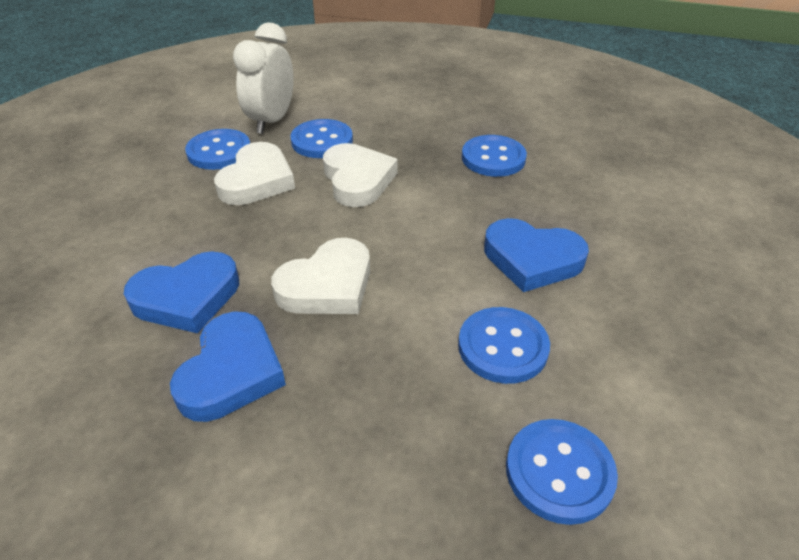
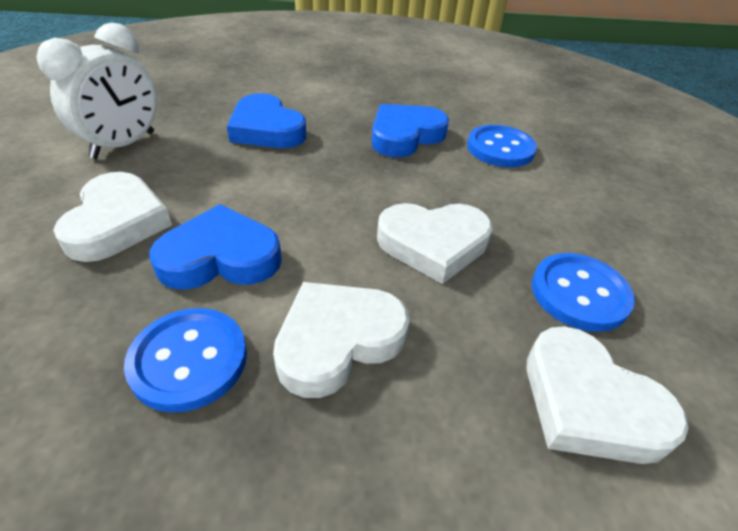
blue button: [185,129,250,170] [290,119,353,158] [458,307,550,384] [462,135,527,177] [506,419,618,525] = 5 -> [124,308,247,412] [467,125,537,167] [532,253,635,332] = 3
white heart: [214,142,295,205] [271,238,370,314] [323,143,398,207] = 3 -> [53,172,172,262] [273,282,410,398] [377,203,493,284] [526,326,689,464] = 4

